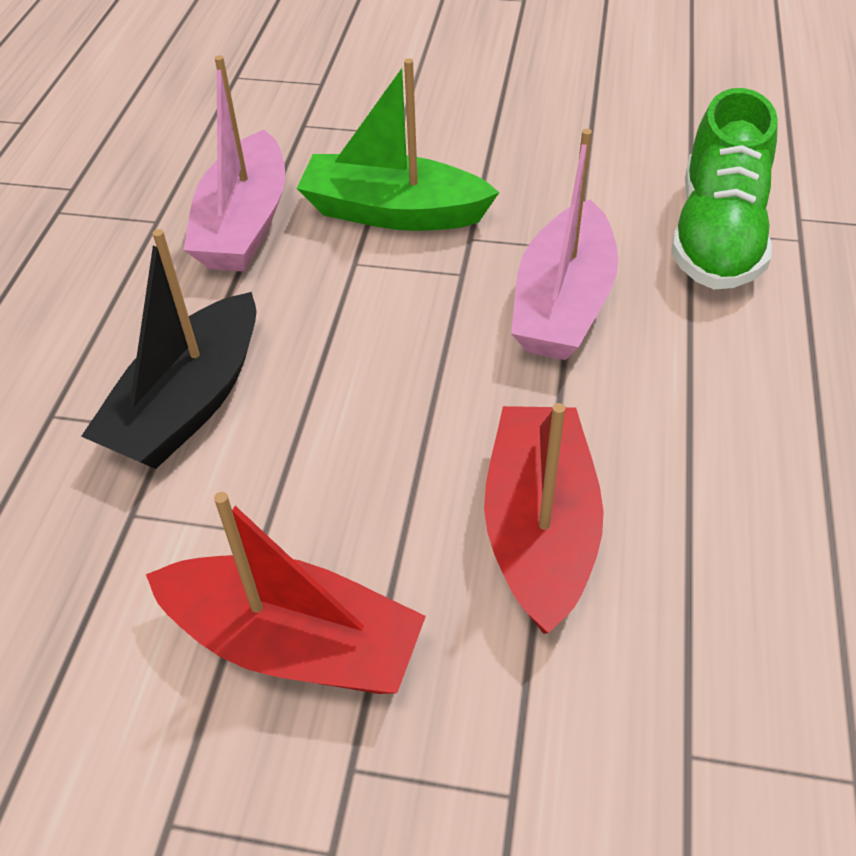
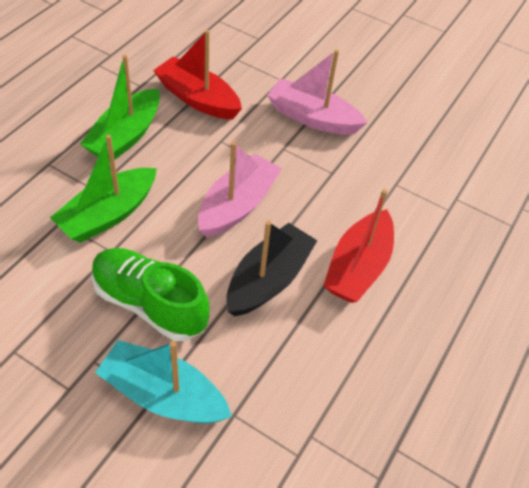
green boat: [297,58,500,231] = 1 -> [50,135,157,243] [80,55,160,163] = 2
turquoise boat: none = 0 -> [95,340,232,424] = 1

